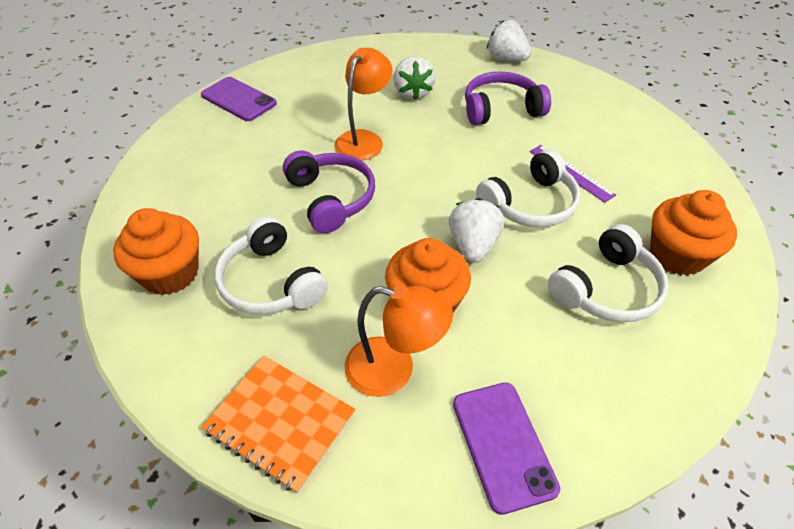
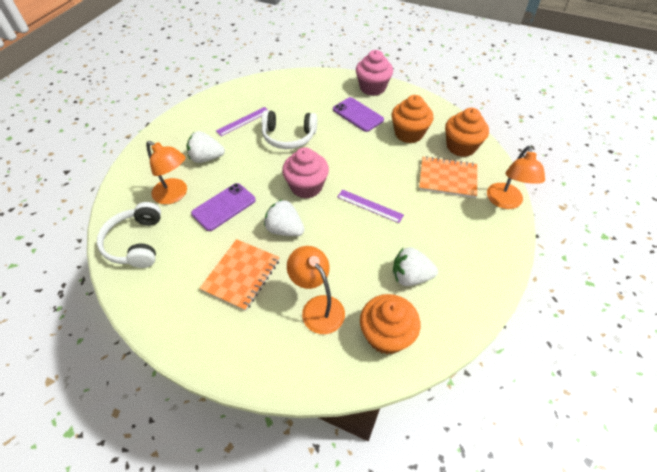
orange lamp: [334,48,392,161] [344,285,453,397] = 2 -> [146,141,187,204] [287,246,345,334] [487,146,545,209] = 3
orange notebook: [201,356,356,493] = 1 -> [199,239,280,311] [419,156,477,198] = 2
pink cupcake: none = 0 -> [282,147,329,198] [356,50,393,96] = 2
purple headphones: [283,150,375,233] [465,71,551,125] = 2 -> none = 0
purple ruler: [530,145,616,203] = 1 -> [216,107,268,136] [337,190,404,223] = 2
white headphones: [214,216,328,315] [476,150,581,227] [548,224,669,322] = 3 -> [97,202,161,268] [261,110,317,149] = 2

